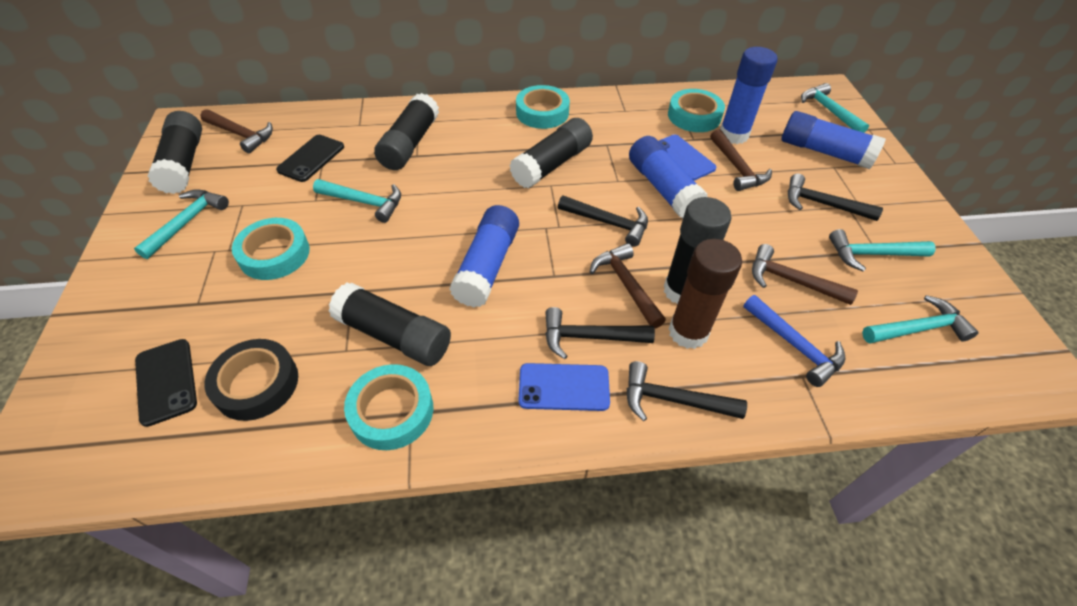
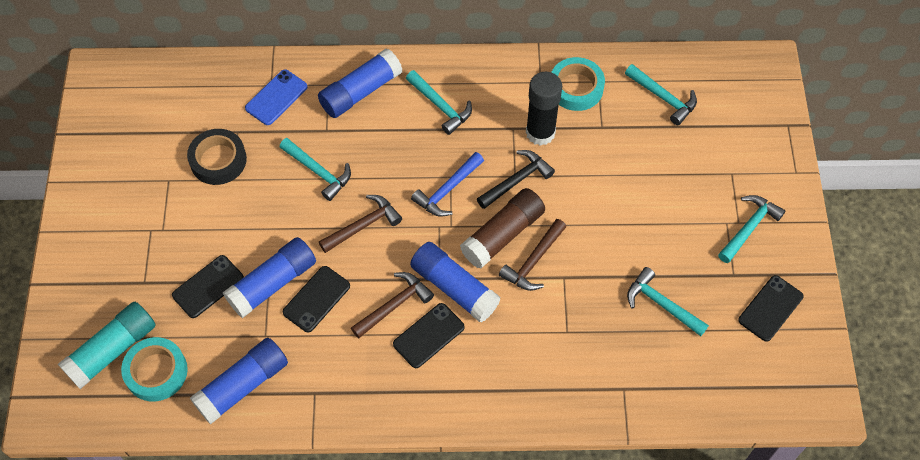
black glue stick: [148,111,202,194] [329,283,451,366] [374,93,439,170] [510,118,593,188] [664,197,732,304] = 5 -> [526,72,562,146] = 1
black hammer: [545,307,655,359] [558,195,648,247] [627,361,747,421] [788,174,883,221] = 4 -> [477,150,555,209] = 1
black phone: [135,339,197,427] [276,135,344,182] = 2 -> [172,255,244,318] [283,266,350,332] [393,303,465,368] [738,275,803,342] = 4
blue phone: [519,363,610,411] [659,135,716,181] = 2 -> [245,69,308,125] = 1
brown hammer: [200,109,273,154] [590,243,666,329] [710,129,772,191] [752,244,858,305] = 4 -> [319,195,402,253] [351,272,434,338] [499,219,566,291] = 3
turquoise glue stick: none = 0 -> [58,302,156,389] = 1
turquoise tape: [232,218,310,280] [344,364,433,450] [516,85,570,129] [668,89,725,132] = 4 -> [121,337,188,402] [551,57,605,111] = 2

